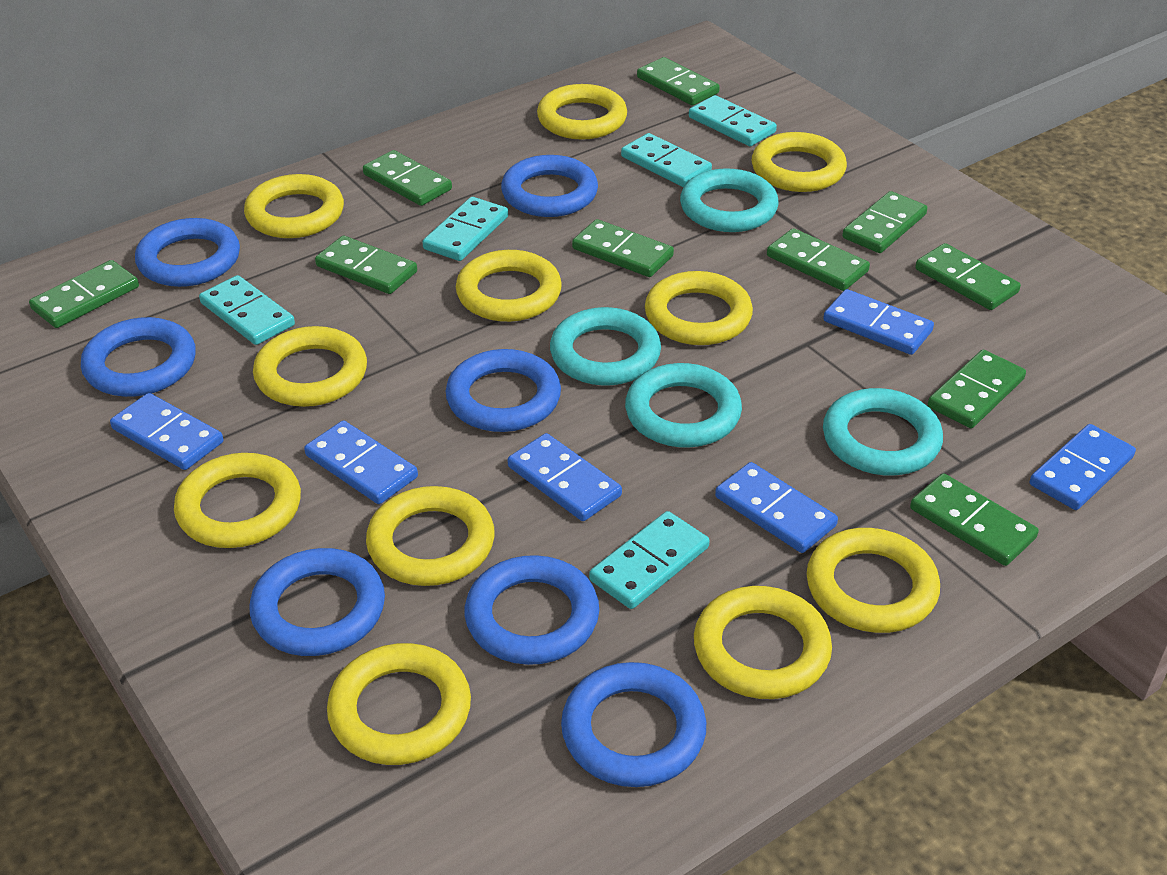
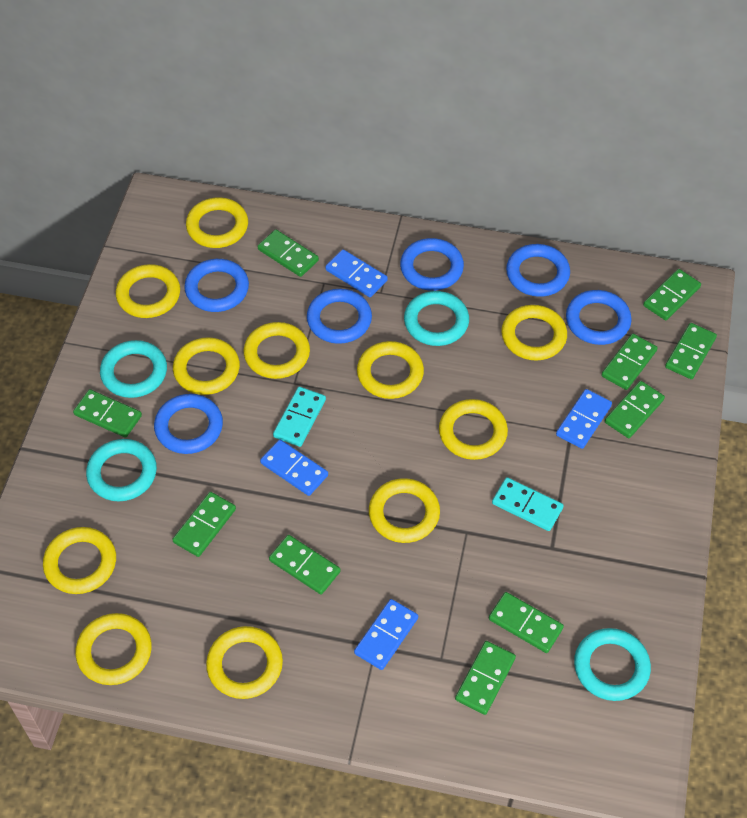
blue domino: [110,393,223,470] [304,420,418,504] [508,433,622,521] [715,462,838,553] [823,289,934,355] [1030,424,1136,510] = 6 -> [260,440,328,496] [325,249,388,297] [354,599,418,670] [556,389,612,449] = 4
blue ring: [81,317,196,397] [135,218,240,287] [250,548,385,656] [446,349,561,432] [465,555,599,665] [501,155,598,217] [561,662,706,787] = 7 -> [154,394,223,454] [184,259,249,312] [307,289,372,344] [400,238,464,291] [506,244,570,297] [566,290,632,345] = 6
turquoise domino: [199,275,295,345] [423,197,508,261] [589,511,710,609] [621,133,712,187] [689,95,777,146] = 5 -> [273,387,326,447] [492,477,564,531] = 2

